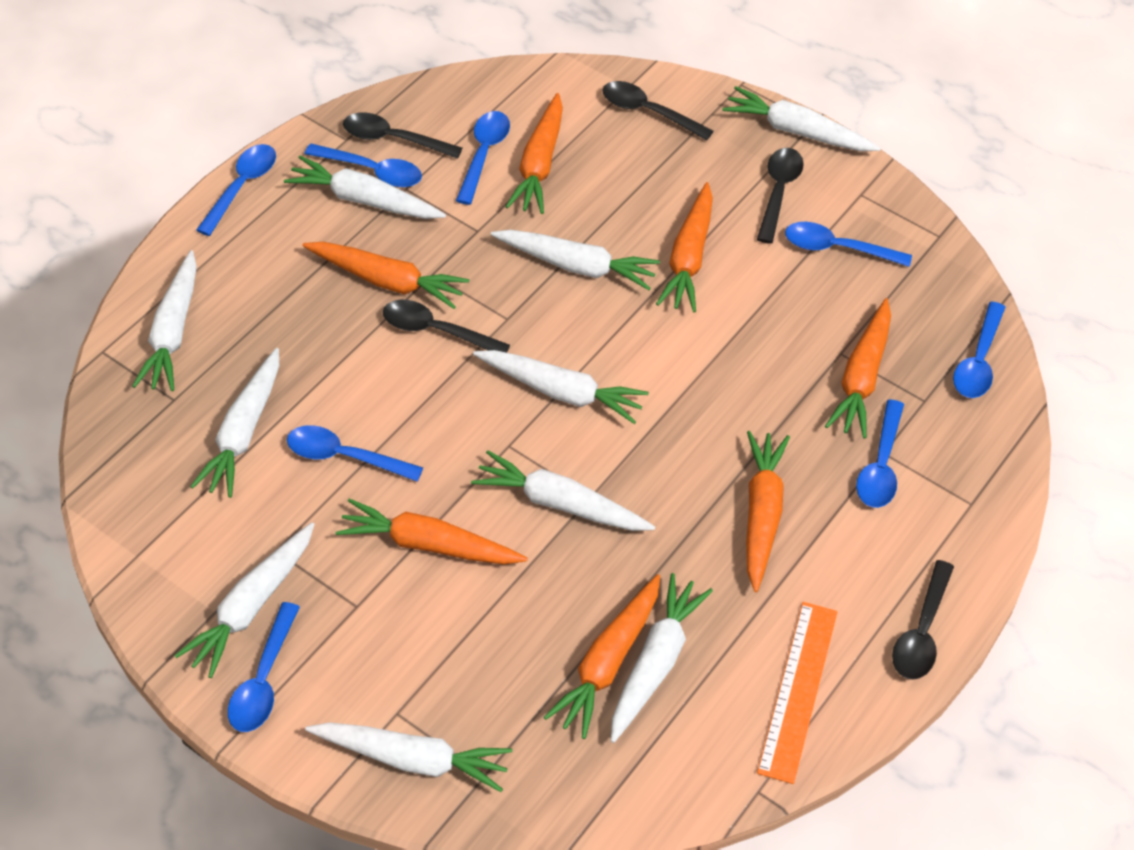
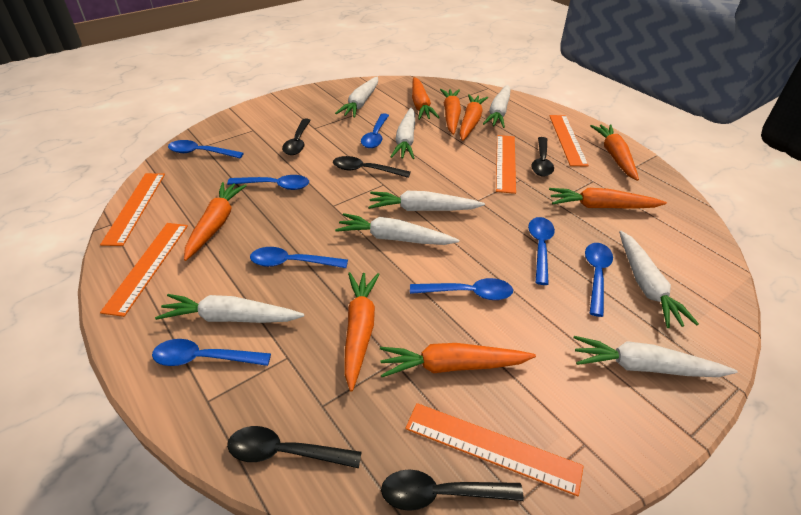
orange carrot: [303,242,469,309] [336,498,528,565] [505,93,563,214] [544,574,660,739] [656,182,713,312] [746,431,790,592] [825,298,891,439] = 7 -> [184,182,247,261] [344,272,380,391] [380,343,536,377] [412,77,440,120] [440,89,461,135] [460,94,488,141] [549,188,667,209] [590,124,639,181] = 8
orange ruler: [757,602,838,784] = 1 -> [100,173,165,246] [100,223,188,317] [405,403,584,496] [496,135,516,194] [549,115,589,166] = 5
white carrot: [132,250,197,391] [174,522,315,678] [190,348,279,498] [284,156,446,219] [305,722,512,792] [471,450,655,531] [473,350,649,424] [491,230,660,290] [611,573,713,743] [722,86,881,151] = 10 -> [155,294,304,323] [335,77,378,118] [335,213,459,245] [368,191,485,211] [391,108,415,159] [483,85,511,128] [574,336,737,377] [619,231,699,328] = 8

